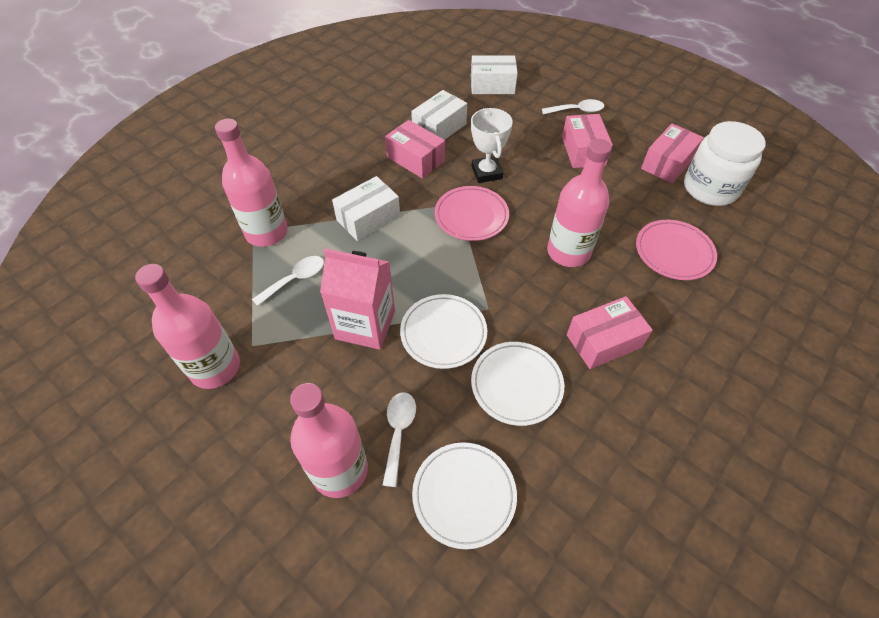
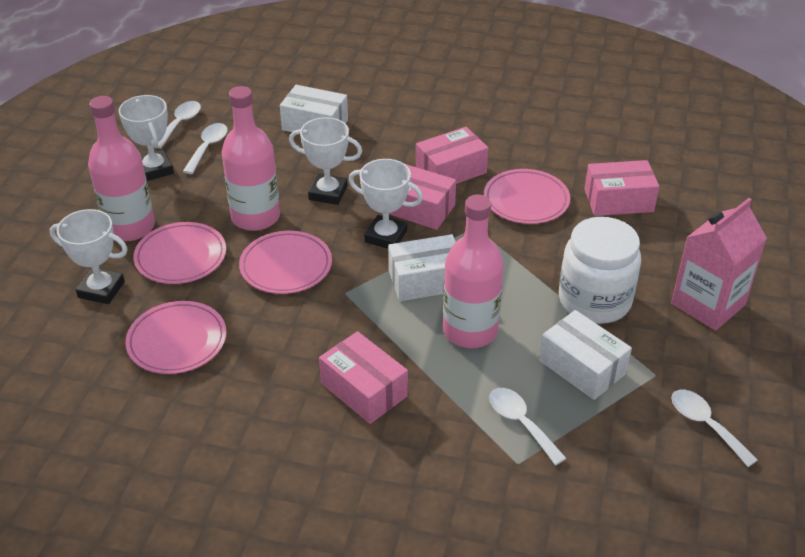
pink bottle: [135,264,240,389] [215,119,288,247] [290,383,368,498] [547,139,612,267] = 4 -> [88,96,155,241] [221,86,280,231] [443,195,504,348] = 3
pink plate: [435,186,509,241] [636,220,717,280] = 2 -> [125,301,227,374] [133,222,226,284] [239,231,332,294] [484,169,570,224] = 4
white plate: [400,294,487,369] [412,442,517,549] [471,342,564,426] = 3 -> none = 0
white spoon: [252,256,324,306] [383,392,416,487] [542,99,604,114] = 3 -> [157,101,201,149] [183,123,228,174] [489,388,567,465] [671,390,758,467] = 4
white trophy: [471,108,513,183] = 1 -> [50,209,128,304] [118,95,174,181] [289,117,362,205] [349,159,423,249] = 4

